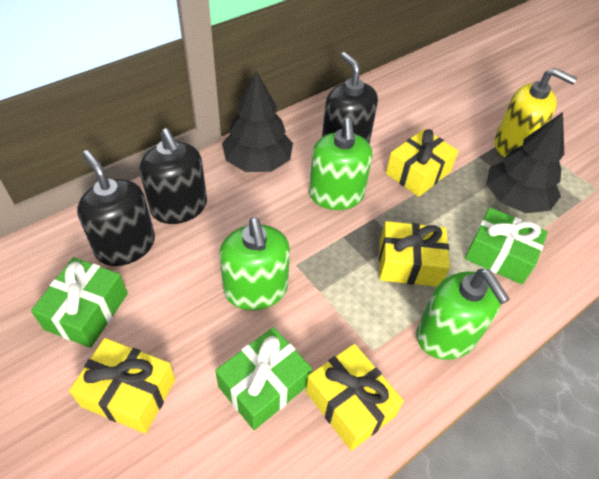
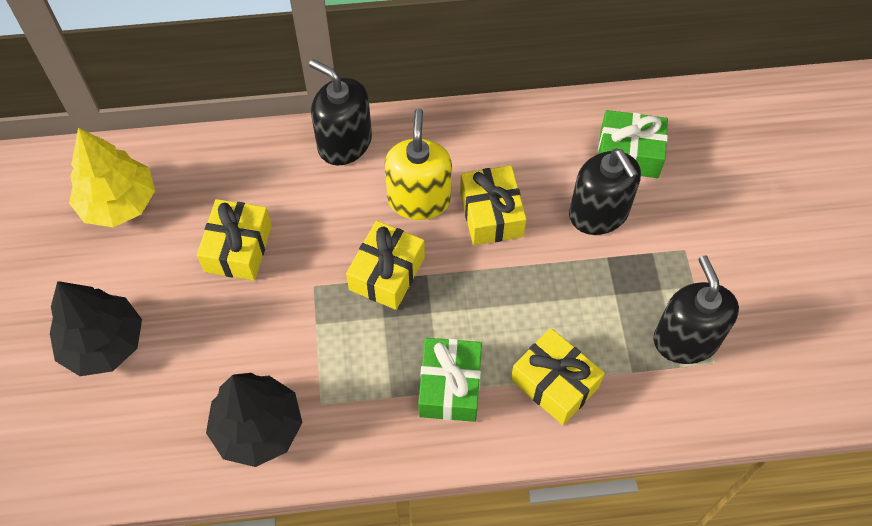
green gift: [31,257,128,348] [215,327,312,430] [465,207,548,285] = 3 -> [418,338,482,422] [598,110,668,178] = 2
green soap dispenser: [220,217,290,310] [309,118,372,210] [416,269,510,360] = 3 -> none = 0
yellow tree: none = 0 -> [69,128,155,227] = 1

